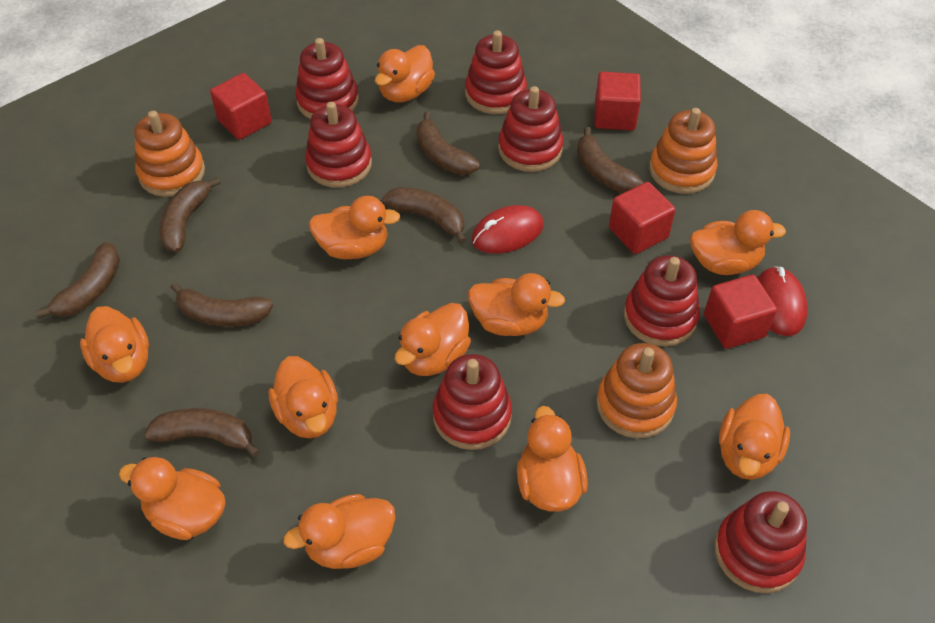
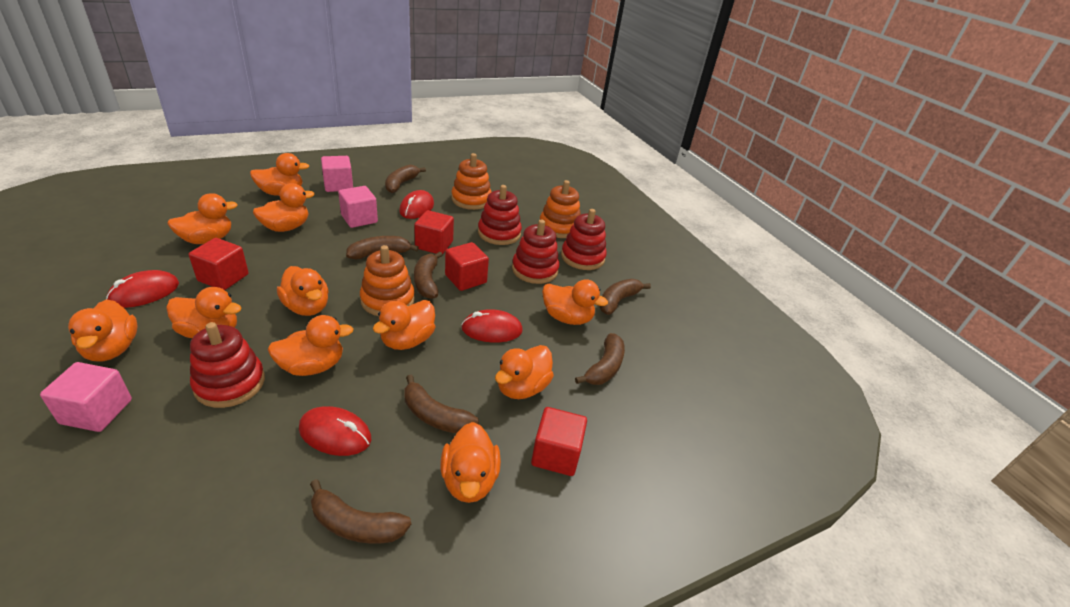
pink cube: none = 0 -> [40,362,132,432] [321,156,353,192] [338,186,378,228] = 3
red mouse: [472,205,544,254] [758,266,808,336] = 2 -> [106,270,179,308] [299,406,371,456] [399,190,434,219] [461,309,523,343] = 4
red stacking toy: [295,38,359,119] [305,102,372,188] [433,354,512,450] [465,30,527,114] [498,86,563,172] [624,255,700,347] [714,491,807,593] = 7 -> [190,322,265,408] [478,185,522,245] [512,220,559,284] [561,209,607,270] = 4

